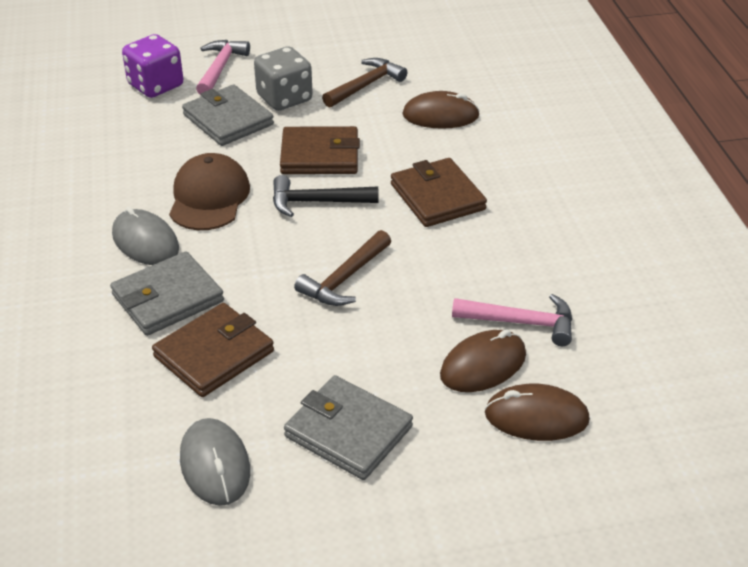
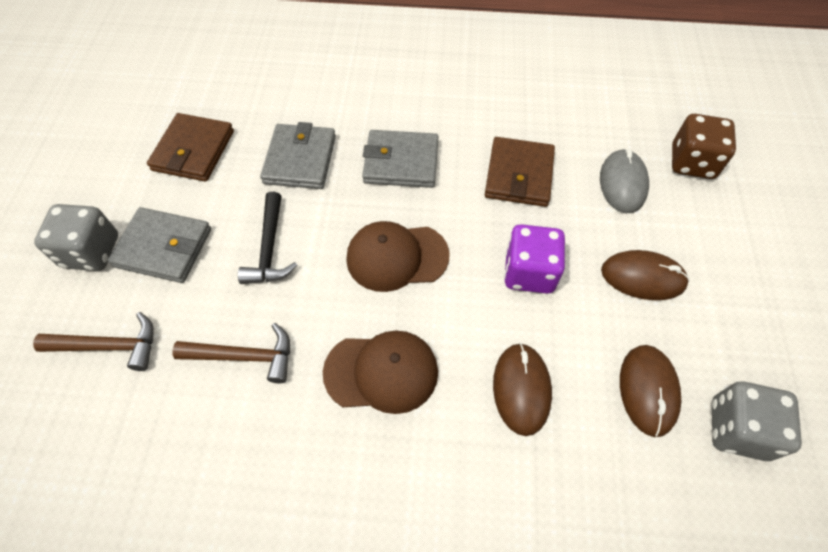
brown cap: [169,153,250,230] = 1 -> [323,331,438,414] [346,221,449,292] = 2
brown dice: none = 0 -> [672,114,736,179] = 1
brown wallet: [152,303,274,397] [280,126,360,174] [391,158,487,227] = 3 -> [147,113,234,182] [485,137,555,207] = 2
grey dice: [254,47,313,111] = 1 -> [34,204,118,271] [712,382,802,461] = 2
grey mouse: [112,207,179,265] [180,418,250,506] = 2 -> [600,149,649,213] = 1
pink hammer: [196,40,250,95] [452,294,572,346] = 2 -> none = 0

